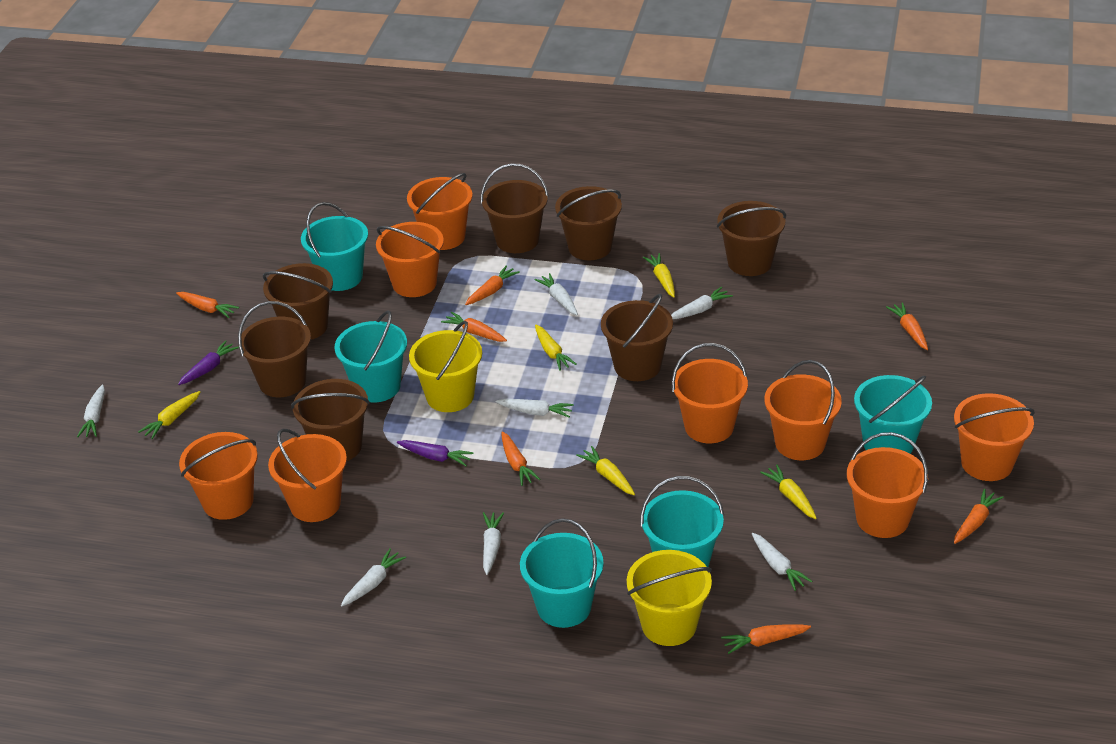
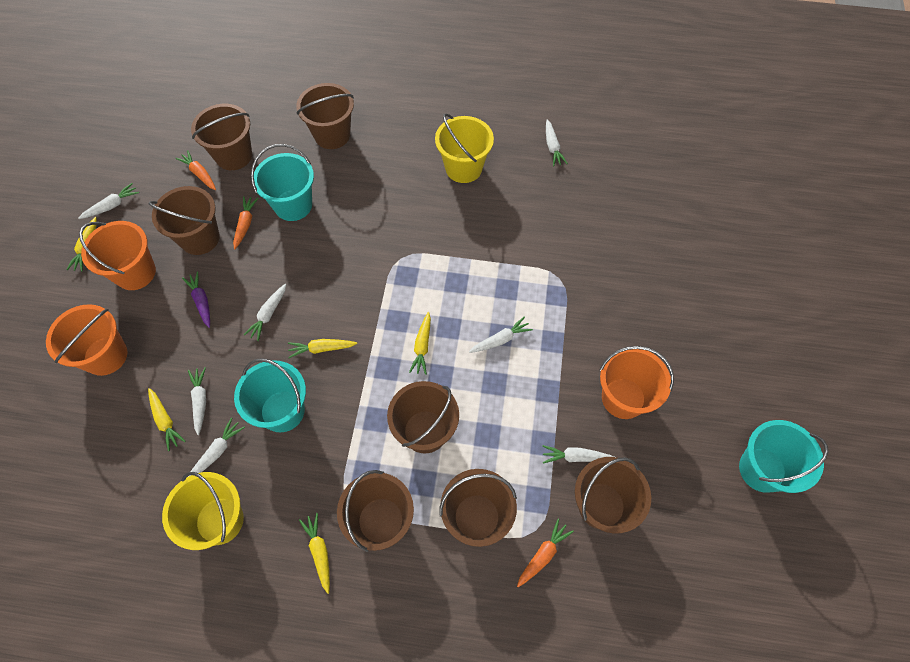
orange bucket: [179,432,258,520] [268,429,347,522] [376,222,444,297] [407,173,473,250] [672,343,748,443] [764,360,842,460] [847,432,928,538] [954,393,1035,481] = 8 -> [46,304,127,376] [79,221,156,290] [600,346,674,419] = 3
orange carrot: [176,292,239,318] [441,312,507,342] [465,265,520,305] [501,432,541,486] [721,624,811,654] [886,302,928,350] [954,489,1004,544] = 7 -> [175,150,216,190] [233,196,258,249] [517,519,574,587] = 3
purple carrot: [178,340,239,385] [397,440,474,466] = 2 -> [182,272,210,328] = 1
turquoise bucket: [301,202,368,291] [334,310,407,403] [520,518,604,628] [640,476,724,567] [854,375,932,454] = 5 -> [234,358,306,433] [251,144,314,221] [739,420,829,493] = 3

